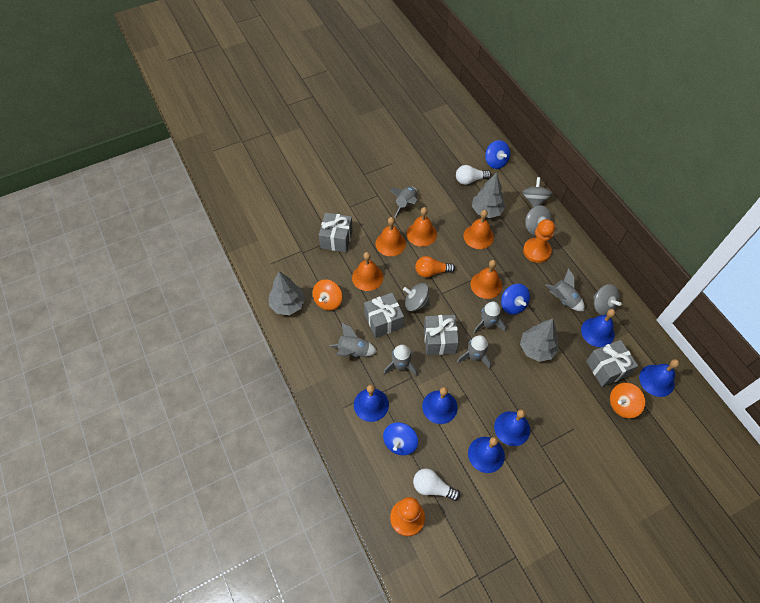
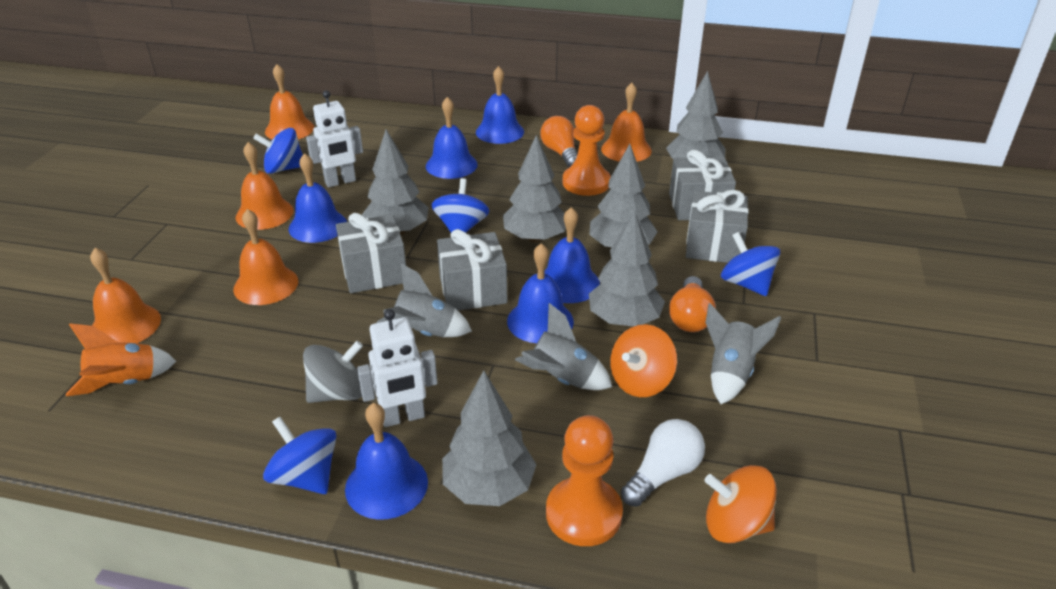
blue spinning top: [383,422,418,455] [485,140,510,169] [501,284,530,315] = 3 -> [253,128,303,174] [263,417,336,494] [431,178,489,233] [721,232,780,296] = 4
grey rocket: [329,322,377,357] [384,345,418,376] [389,186,417,217] [457,335,491,369] [473,301,506,334] [545,269,585,311] = 6 -> [377,263,472,337] [515,303,612,390] [705,303,781,404] = 3
grey spinning top: [403,283,430,311] [522,177,552,207] [525,205,552,235] [593,284,622,315] = 4 -> [303,341,363,403] = 1
grey tree: [269,271,305,315] [472,172,506,218] [520,319,559,362] = 3 -> [362,130,429,235] [442,370,537,506] [503,135,566,243] [589,144,658,247] [589,210,665,326] [666,71,725,159] = 6
orange light bulb: [415,256,455,277] = 1 -> [540,116,577,168] [669,276,716,332] = 2
orange rocket: none = 0 -> [66,323,176,396] = 1
white light bulb: [413,468,460,501] [456,165,491,185] = 2 -> [621,419,705,507] = 1
white robot: none = 0 -> [306,90,363,187] [357,309,438,427] = 2

